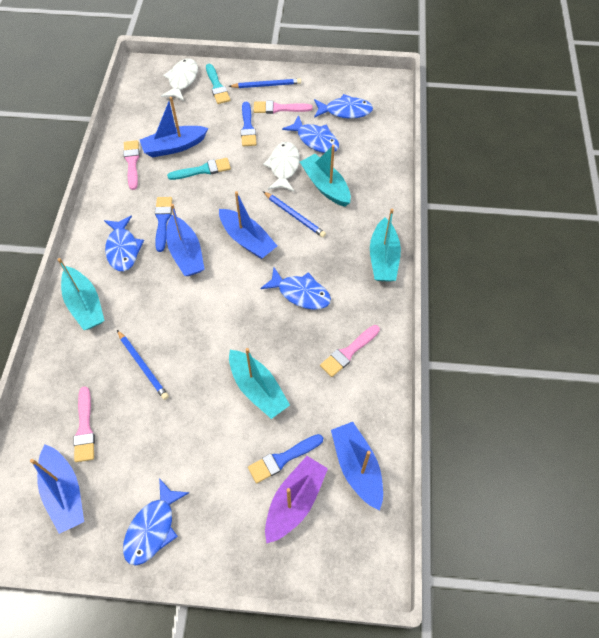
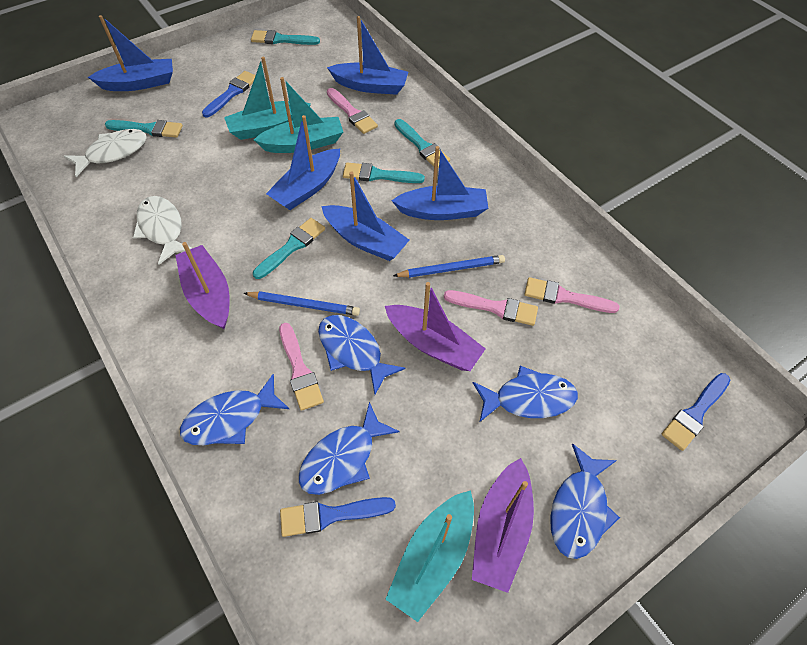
blue pencil: [117,330,169,400] [229,78,301,88] [263,191,326,238] = 3 -> [244,291,360,316] [393,255,505,278] = 2
purple boat: [265,456,328,544] = 1 -> [176,242,229,329] [385,282,486,371] [472,458,534,593] = 3
turquoise boat: [58,258,105,330] [229,348,290,419] [300,145,351,207] [370,208,401,282] = 4 -> [224,56,311,140] [254,77,343,153] [385,490,474,622] = 3
turquoise brush: [167,158,231,180] [206,64,230,104] = 2 -> [105,120,183,138] [251,30,320,45] [253,218,325,279] [343,162,425,183] [394,119,450,168] = 5

